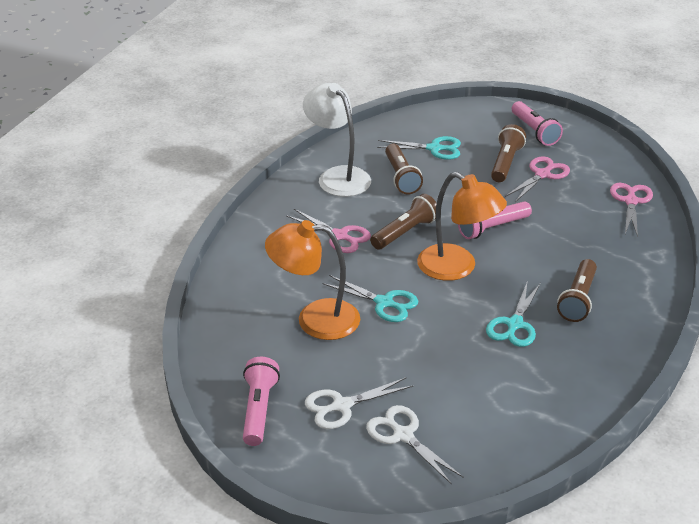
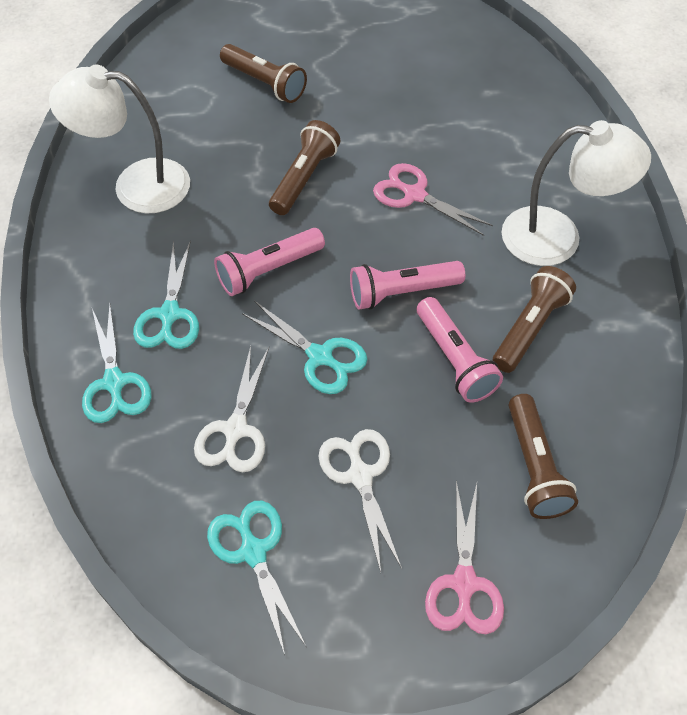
orange lamp: [265,220,360,340] [417,172,507,281] = 2 -> none = 0
pink scissors: [286,209,371,253] [505,156,570,202] [610,183,653,237] = 3 -> [373,163,493,236] [425,481,504,634] = 2
turquoise scissors: [322,275,418,322] [377,136,461,160] [486,283,541,347] = 3 -> [82,304,152,423] [133,240,199,349] [207,501,306,655] [242,301,367,394] = 4
white lamp: [303,83,371,197] = 1 -> [49,65,190,213] [502,120,651,266] = 2

